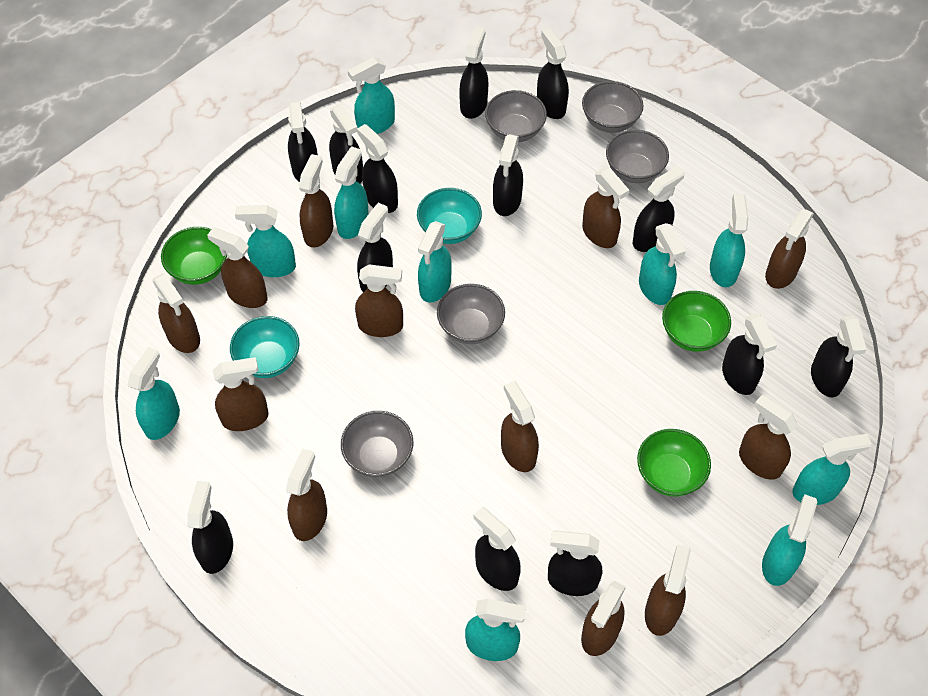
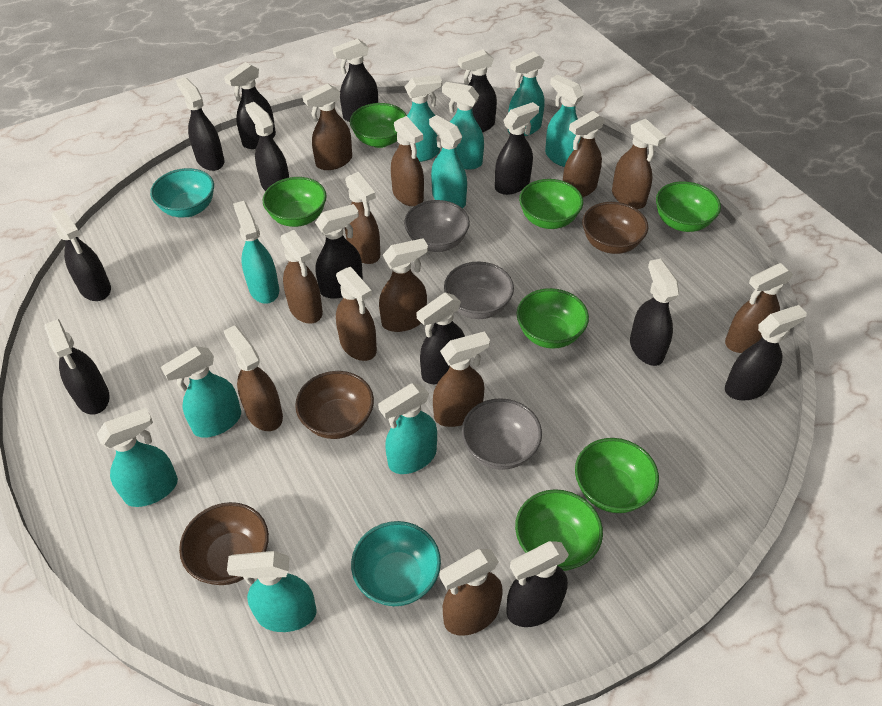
brown bowl: none = 0 -> [179,502,269,585] [295,371,374,439] [582,202,648,254] = 3
green bowl: [161,227,227,285] [637,429,711,497] [662,291,731,352] = 3 -> [263,177,327,227] [350,103,407,148] [515,489,603,571] [517,288,589,349] [519,179,583,229] [575,438,659,513] [656,181,721,232] = 7
grey bowl: [341,411,413,478] [437,284,505,344] [485,90,547,142] [582,81,644,133] [606,130,669,183] = 5 -> [404,200,470,252] [444,262,514,319] [462,398,542,470] = 3

